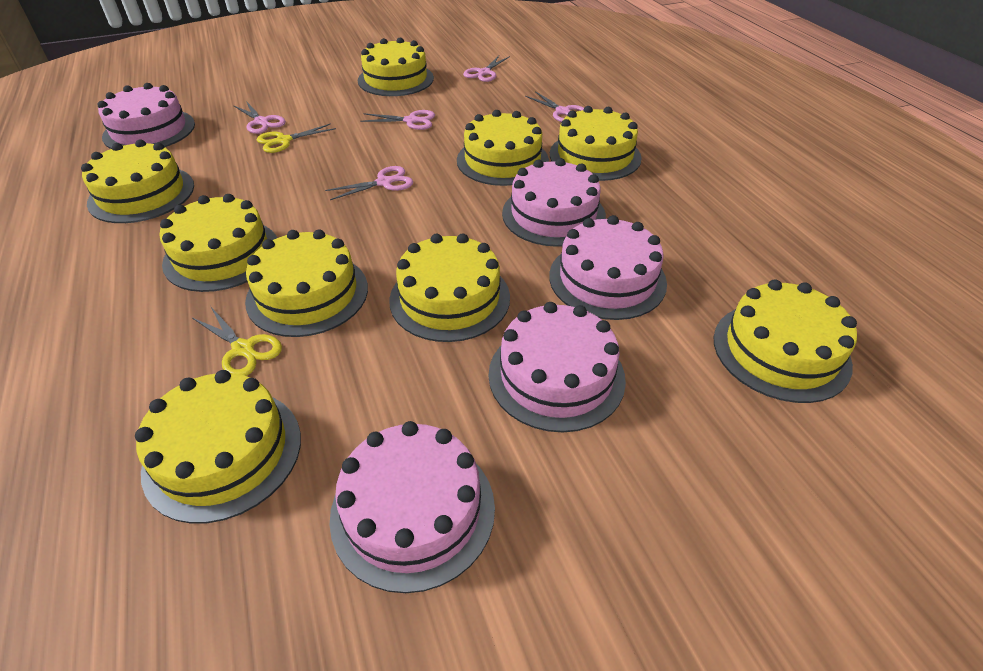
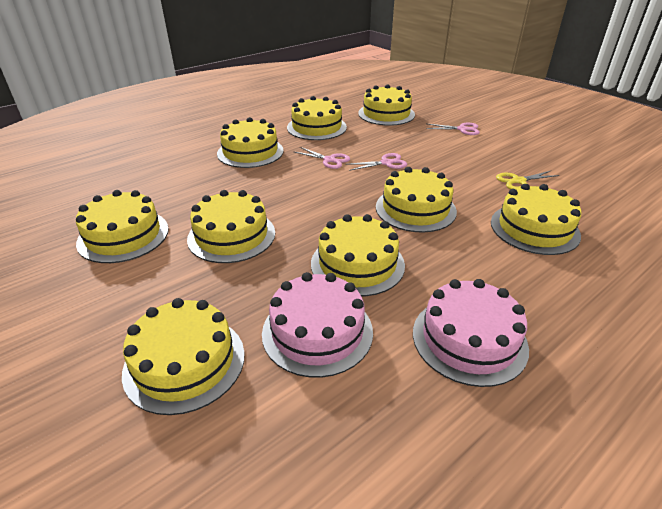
pink cake: [97,83,195,149] [330,421,495,593] [489,302,626,432] [502,158,606,247] [549,215,667,320] = 5 -> [262,272,373,378] [413,279,529,387] = 2
pink scissors: [233,101,286,134] [325,166,413,200] [360,110,435,130] [463,56,510,82] [525,91,584,122] = 5 -> [295,147,350,169] [346,153,407,171] [426,123,480,135] = 3
yellow scissors: [192,307,282,376] [257,123,336,153] = 2 -> [496,171,559,189] = 1

